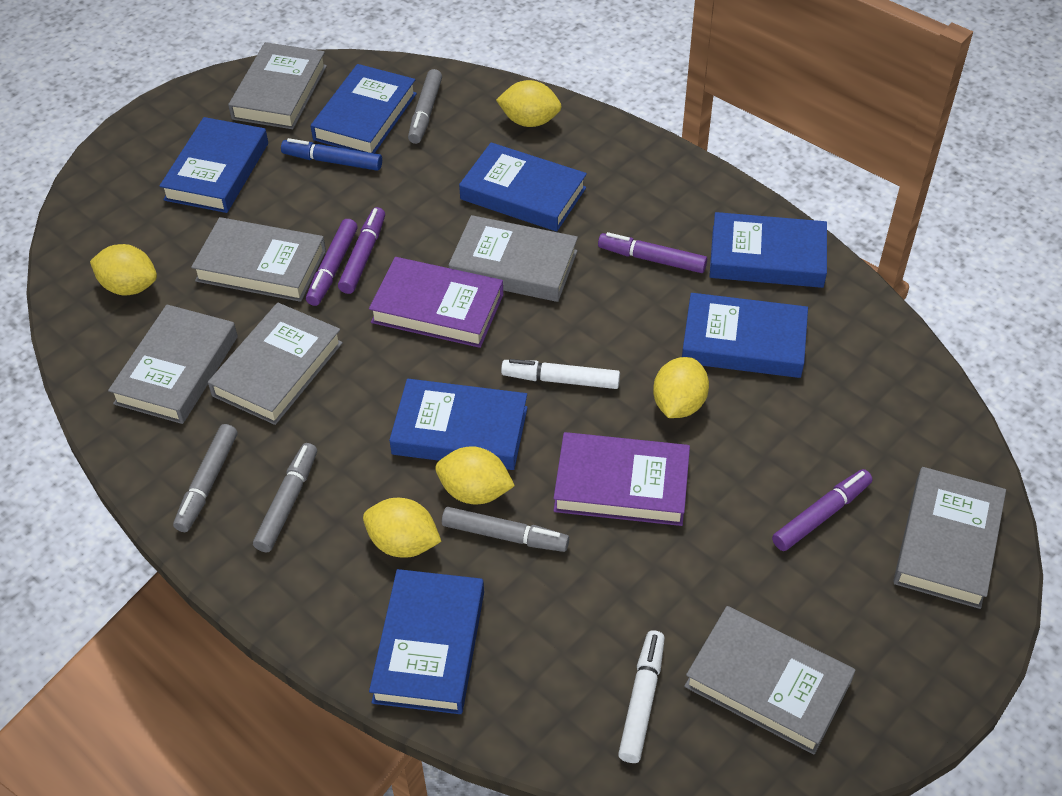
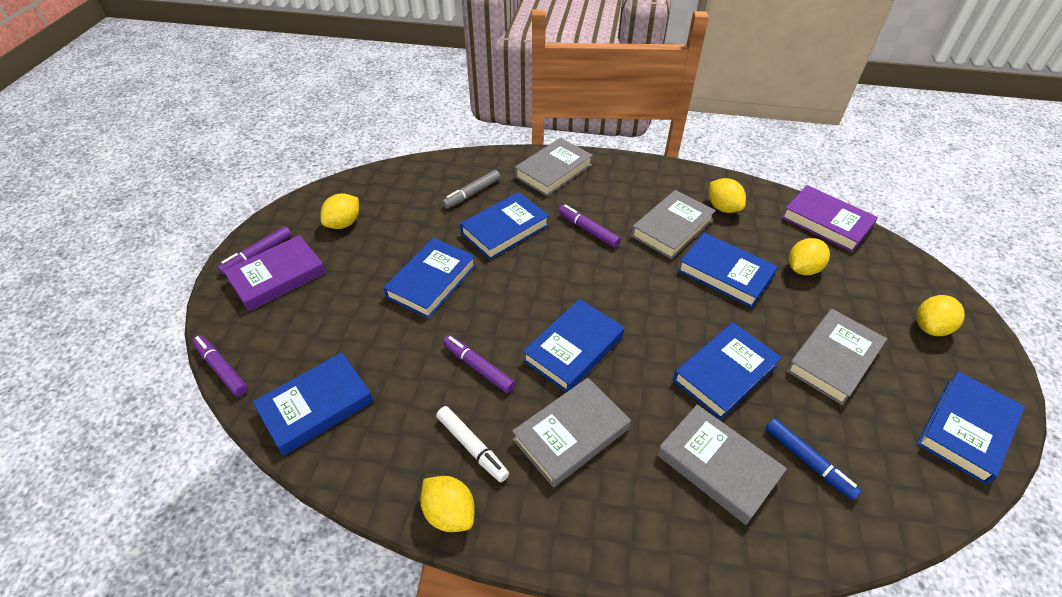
grey book: [108,304,238,424] [191,217,326,302] [208,303,343,425] [228,42,327,129] [449,215,578,302] [684,606,856,755] [893,467,1006,609] = 7 -> [512,378,631,487] [515,138,593,197] [631,190,716,259] [657,404,787,525] [786,309,887,405] = 5
grey marker: [173,424,237,532] [253,443,317,552] [408,69,442,144] [442,507,569,552] = 4 -> [442,170,500,209] = 1
white marker: [501,359,620,389] [618,630,665,763] = 2 -> [436,406,509,482] = 1

